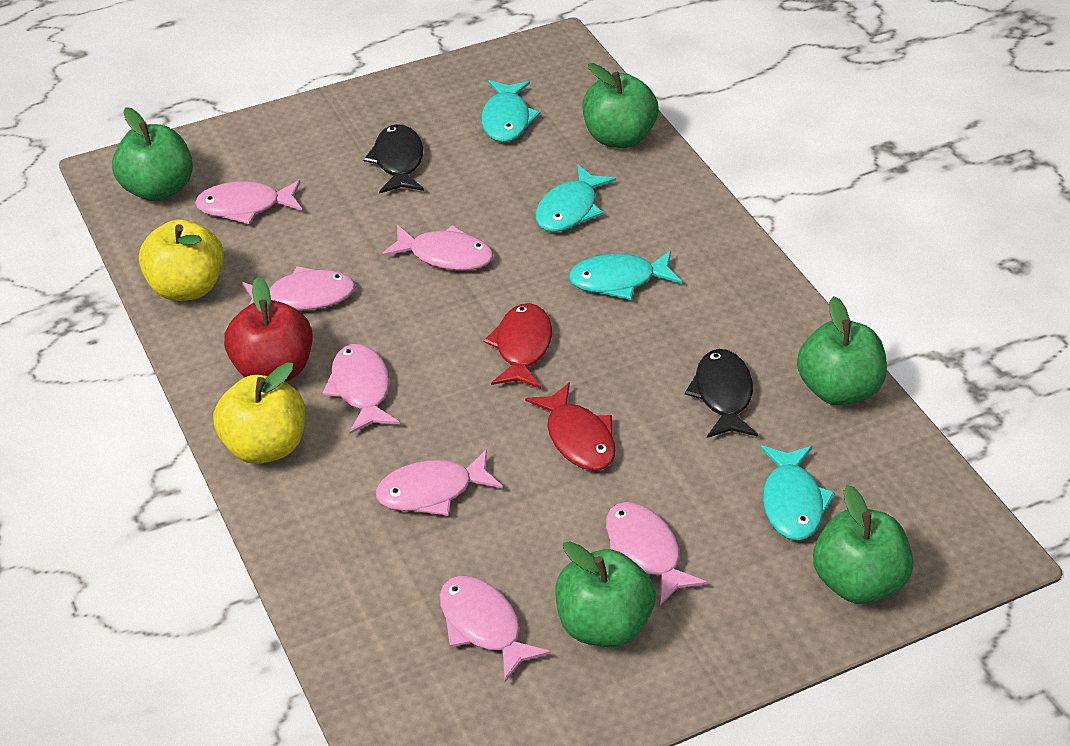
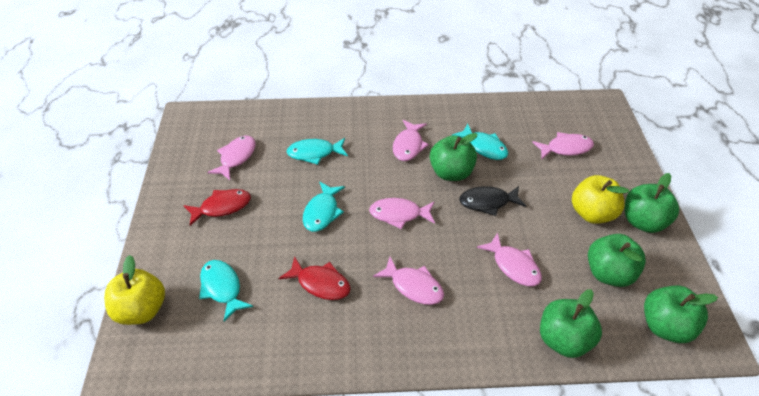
black fish: [363,124,424,194] [685,349,758,438] = 2 -> [459,186,526,216] = 1
pink fish: [195,180,302,224] [242,266,355,310] [323,344,400,434] [376,449,503,516] [382,225,493,270] [440,576,551,682] [606,502,707,605] = 7 -> [207,135,256,180] [369,198,435,229] [373,257,444,305] [393,120,429,161] [477,232,542,286] [532,132,594,159] = 6
red apple: [224,277,313,382] = 1 -> none = 0

